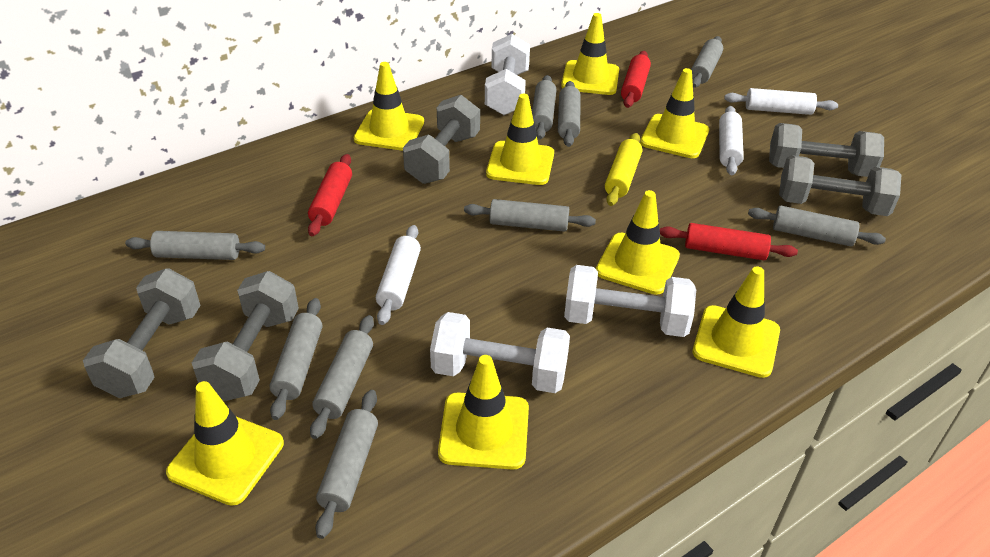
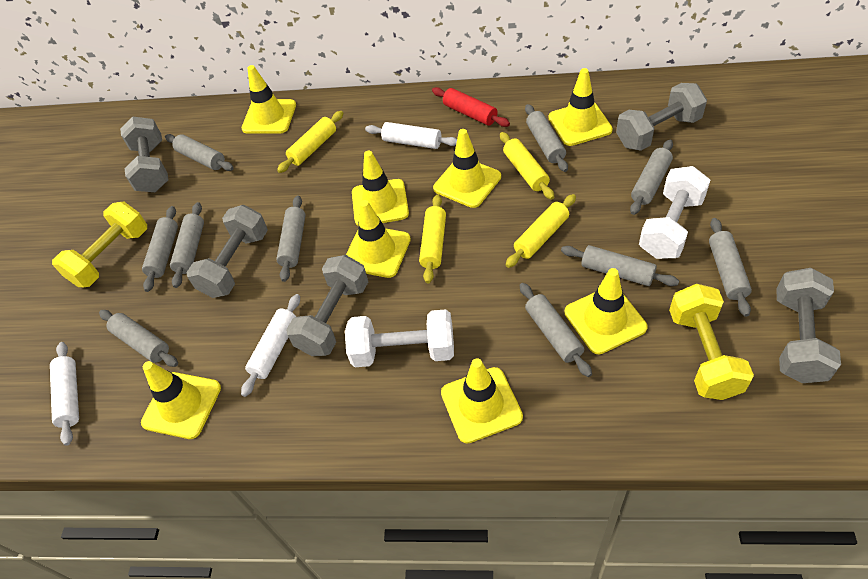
grey rolling pin: [125,231,265,260] [270,298,322,420] [310,315,374,439] [315,390,378,539] [464,199,596,232] [532,75,556,140] [558,81,580,147] [691,36,723,88] [748,206,886,246] = 9 -> [99,310,178,367] [142,206,178,292] [165,134,234,171] [170,202,204,288] [276,196,306,282] [520,283,592,377] [525,104,568,172] [561,245,679,286] [630,140,673,215] [709,218,752,317] = 10
red rolling pin: [308,154,352,236] [621,51,651,108] [660,223,798,260] = 3 -> [432,87,510,127] = 1
white dumbbell: [430,312,570,393] [485,34,530,115] [564,265,696,337] = 3 -> [345,309,454,367] [639,166,710,259] = 2
yellow dumbbell: none = 0 -> [52,202,147,287] [669,284,754,400] = 2
yellow rolling pin: [605,133,642,206] = 1 -> [277,111,343,173] [419,195,446,283] [500,132,554,200] [506,194,576,268] = 4

